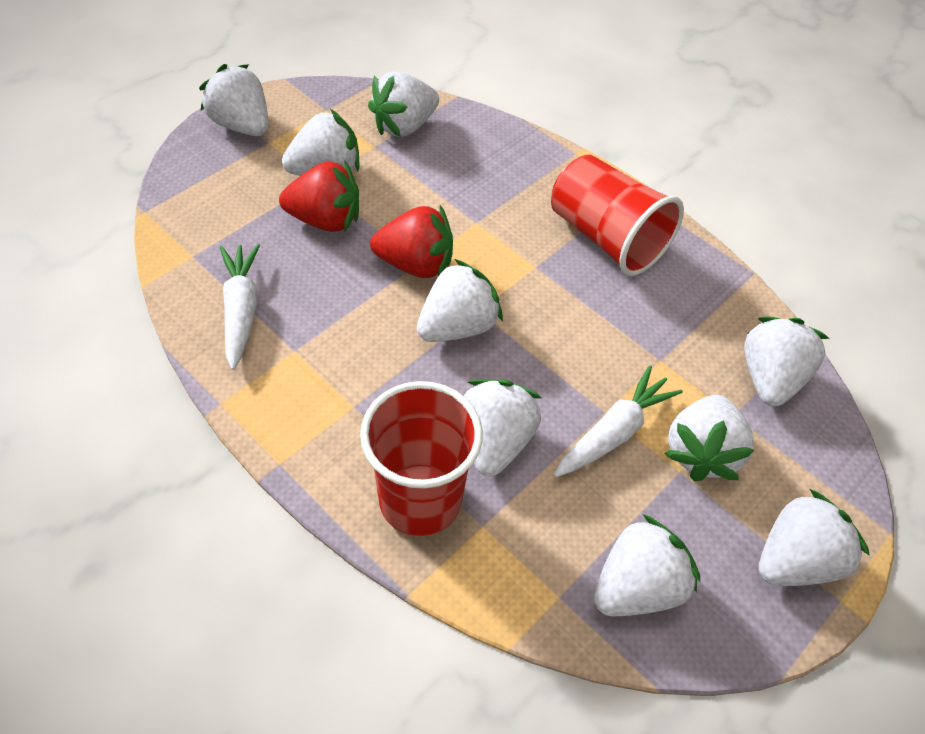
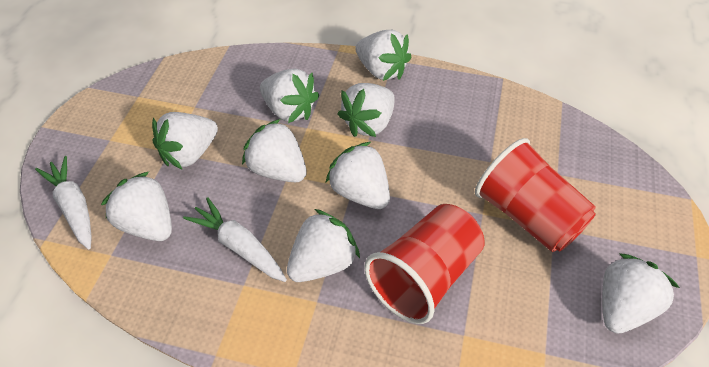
red strawberry: [279,161,359,232] [370,205,453,278] = 2 -> none = 0

